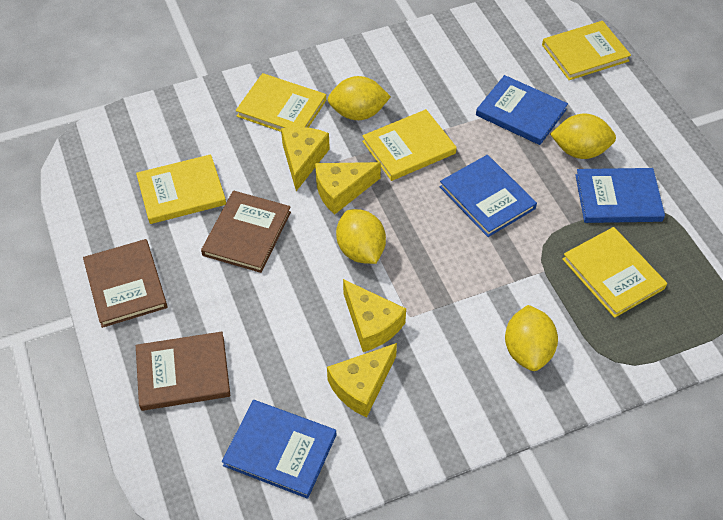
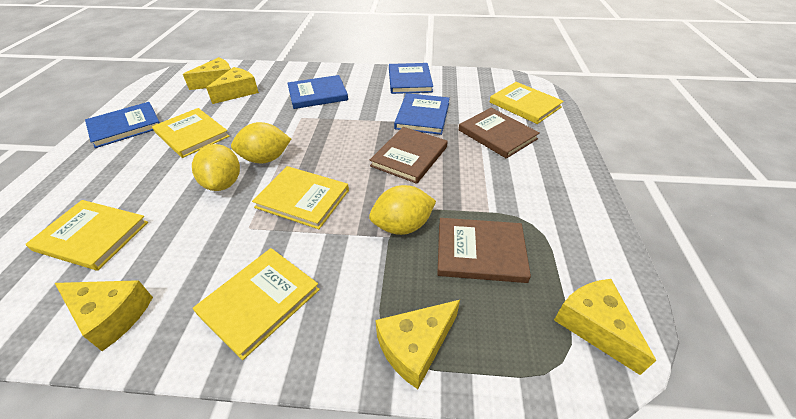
yellow cheese: [281,127,330,191] [315,162,381,214] [327,343,397,417] [343,279,406,352] = 4 -> [55,280,153,351] [183,57,231,90] [206,67,259,104] [375,300,460,389] [554,279,657,375] = 5
yellow lemon: [328,76,391,120] [336,209,386,264] [505,305,558,371] [550,114,616,159] = 4 -> [192,144,240,191] [231,122,291,163] [369,185,436,235] = 3

